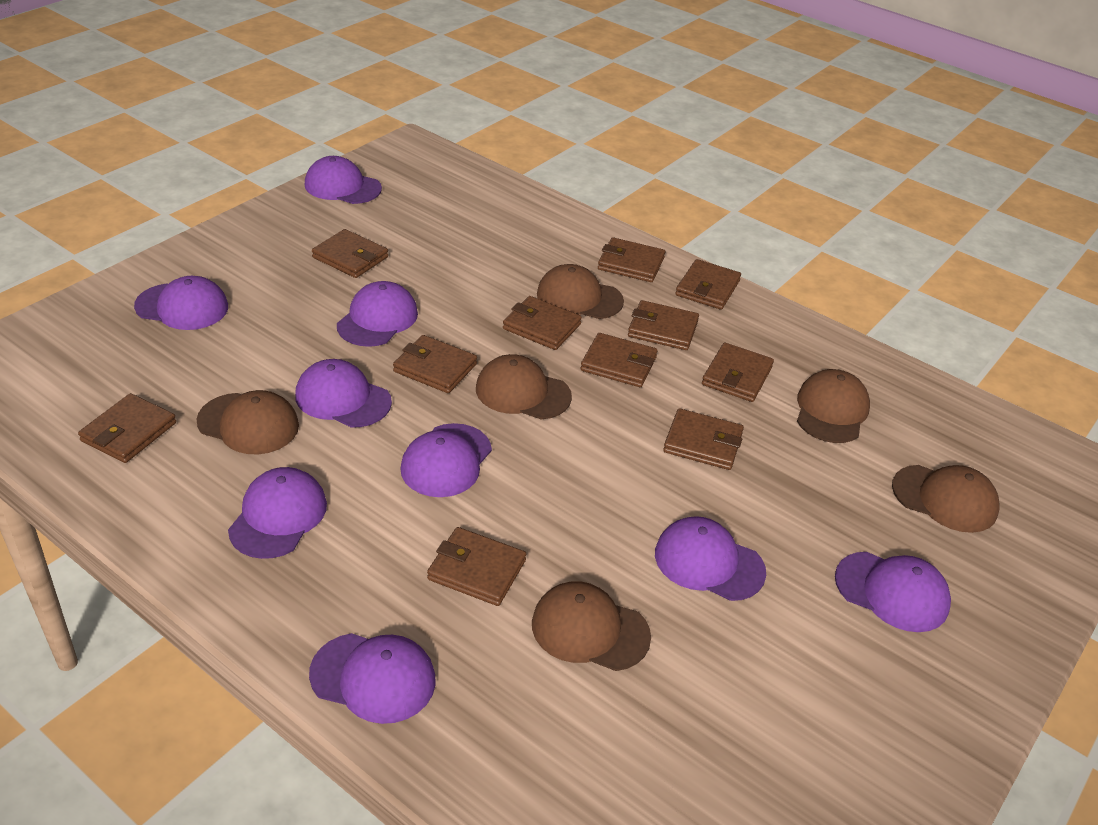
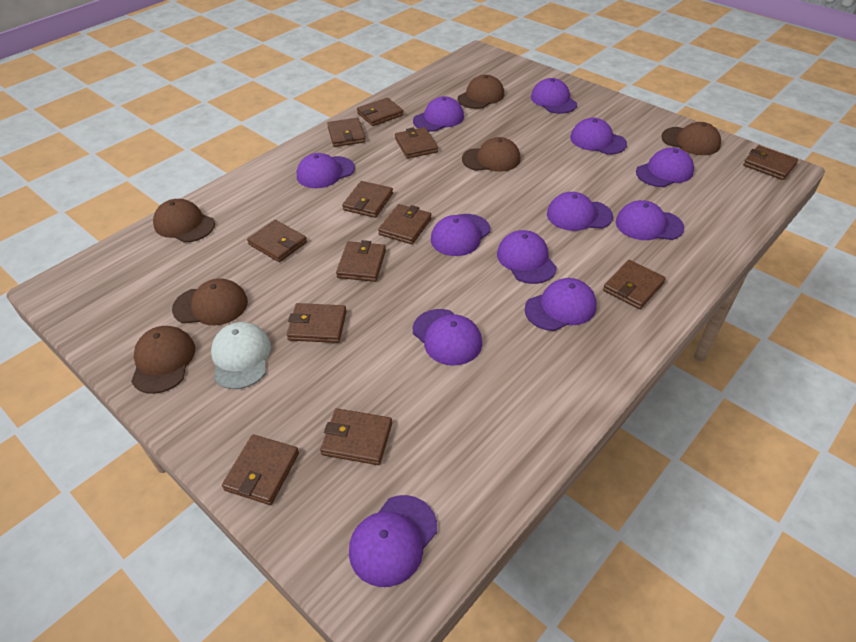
brown wallet: [78,393,176,463] [312,229,388,278] [393,335,477,393] [427,527,526,606] [503,296,582,350] [581,333,658,387] [598,237,665,282] [628,300,699,350] [663,408,744,470] [675,259,741,310] [702,343,774,402] = 11 -> [222,434,299,505] [247,220,307,262] [287,303,347,343] [320,408,392,465] [327,118,366,147] [336,240,386,282] [342,181,393,218] [357,97,404,126] [378,204,431,244] [395,127,438,159] [603,260,666,309] [743,145,798,180] = 12
purple cap: [134,276,228,330] [228,467,327,559] [295,359,392,428] [305,156,382,204] [309,633,436,724] [337,281,418,347] [400,423,492,497] [655,516,766,601] [835,552,951,632] = 9 -> [297,153,355,188] [349,495,437,587] [413,96,464,132] [413,309,482,365] [431,214,490,256] [497,230,557,284] [525,278,597,331] [531,78,577,114] [547,192,613,231] [570,118,627,155] [616,200,684,240] [636,147,694,187] = 12
white cap: none = 0 -> [211,322,271,389] = 1

